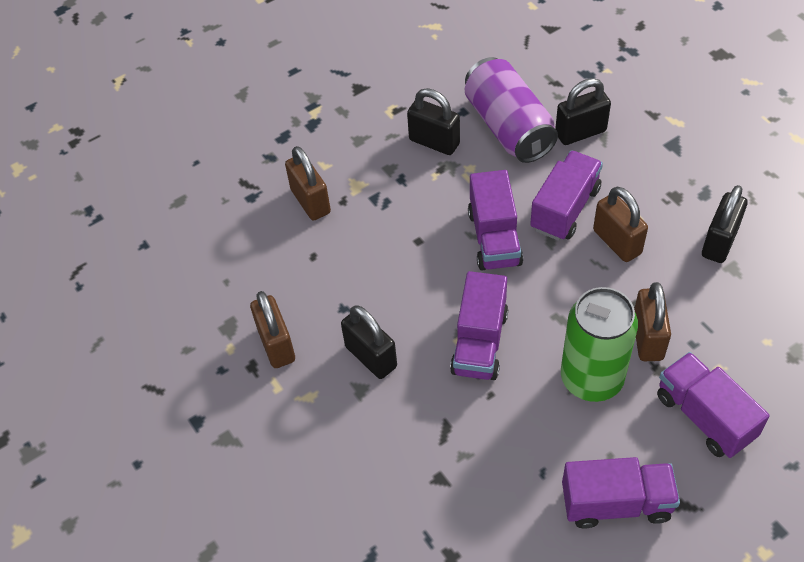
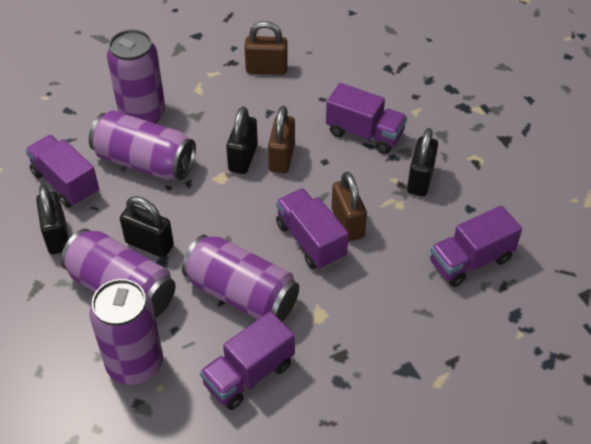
brown padlock: [250,291,295,368] [285,146,331,221] [593,187,648,262] [634,282,671,361] = 4 -> [244,21,288,75] [268,106,295,173] [331,172,367,241] = 3
green can: [561,287,638,402] = 1 -> none = 0
purple can: [465,57,558,163] = 1 -> [61,229,176,318] [89,110,196,180] [89,279,163,385] [107,29,165,124] [182,234,299,321] = 5

